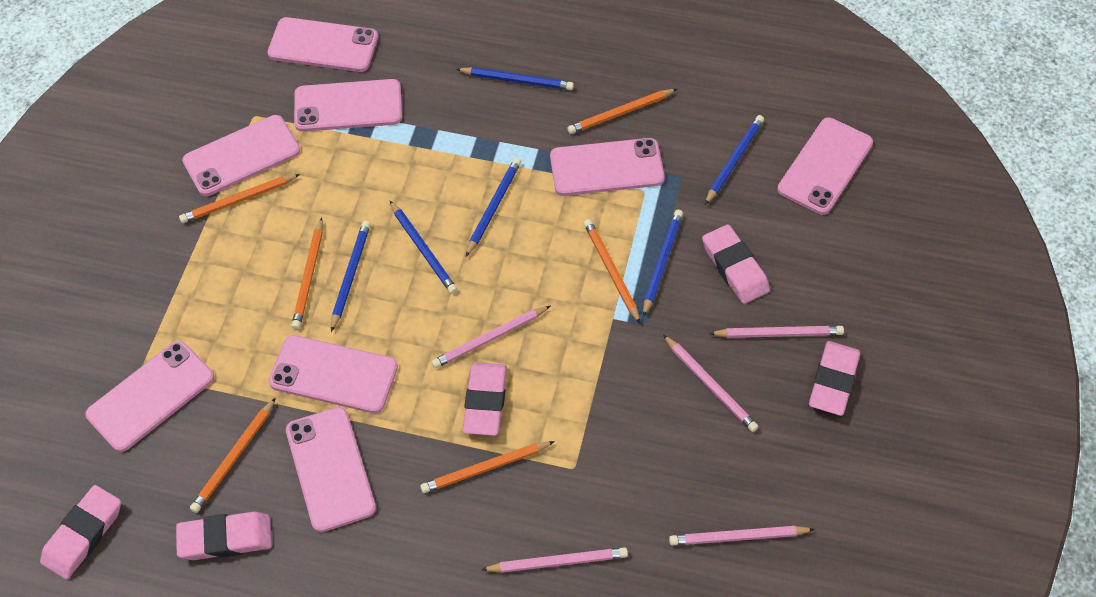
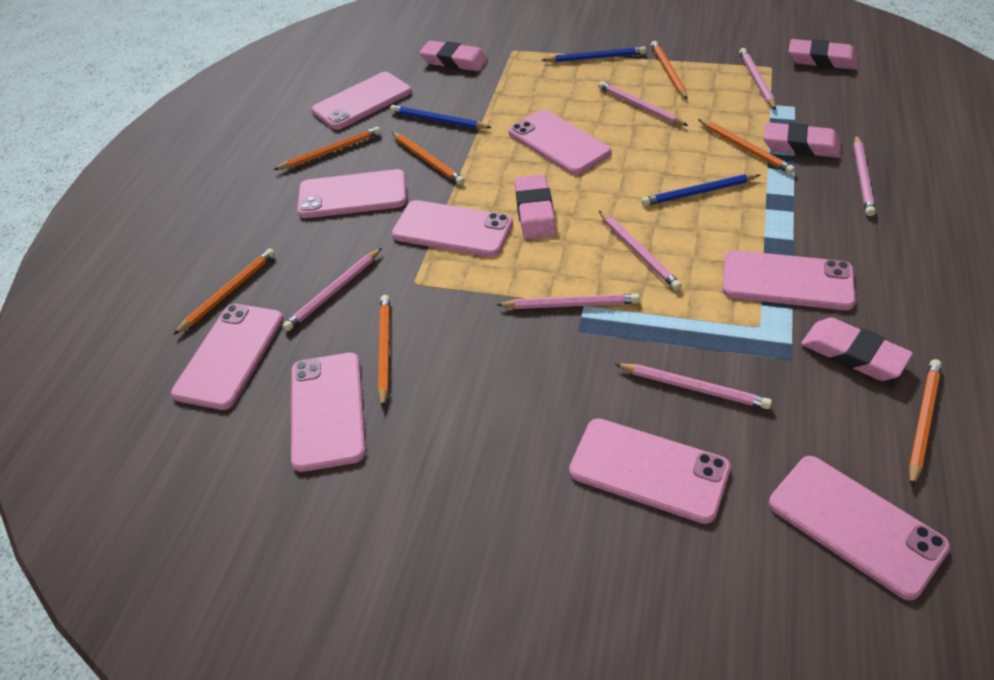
blue pencil: [331,221,371,332] [389,200,457,294] [456,67,574,90] [466,158,521,257] [643,210,683,317] [705,115,764,205] = 6 -> [390,105,492,129] [542,47,646,62] [641,174,760,206] = 3
orange pencil: [179,174,300,223] [190,397,276,513] [291,218,323,330] [420,441,555,493] [567,89,677,134] [584,219,641,324] = 6 -> [173,248,275,335] [274,127,381,170] [378,295,390,408] [392,132,465,185] [651,41,687,99] [698,119,795,174] [909,359,942,487] = 7
pink pencil: [431,306,550,368] [481,547,628,573] [663,335,758,432] [669,526,815,546] [709,326,844,338] = 5 -> [282,248,382,331] [497,294,640,309] [598,81,688,126] [599,211,682,290] [615,363,772,409] [739,48,776,110] [854,135,875,216] = 7
pink phone: [85,341,214,452] [182,115,300,196] [267,17,378,72] [269,335,398,413] [286,407,376,532] [294,79,402,132] [550,138,665,196] [777,118,873,215] = 8 -> [171,304,284,410] [291,353,366,472] [297,169,407,218] [312,72,412,130] [392,200,513,257] [508,109,612,175] [569,418,731,524] [723,250,856,310] [769,456,950,600] = 9

